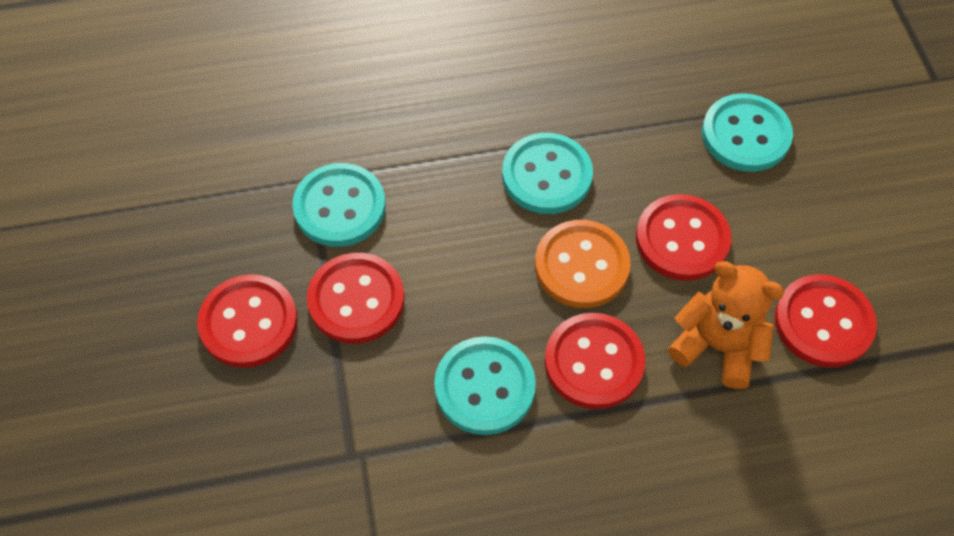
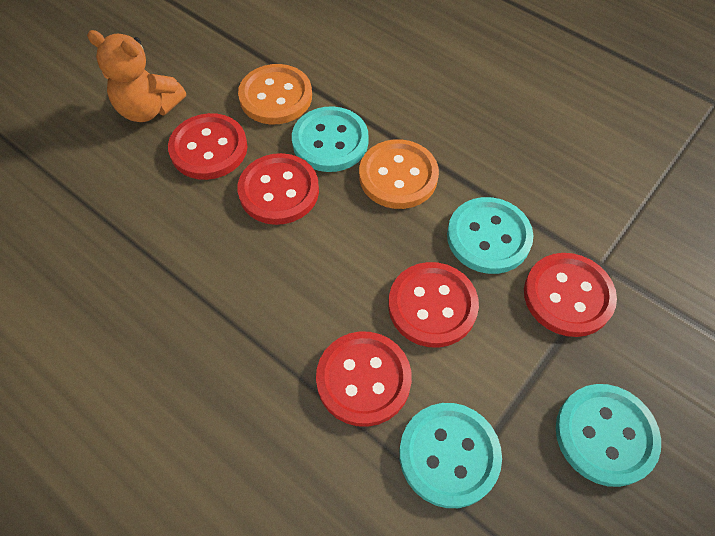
orange button: [535,220,631,308] = 1 -> [238,64,312,124] [359,139,439,209] = 2

